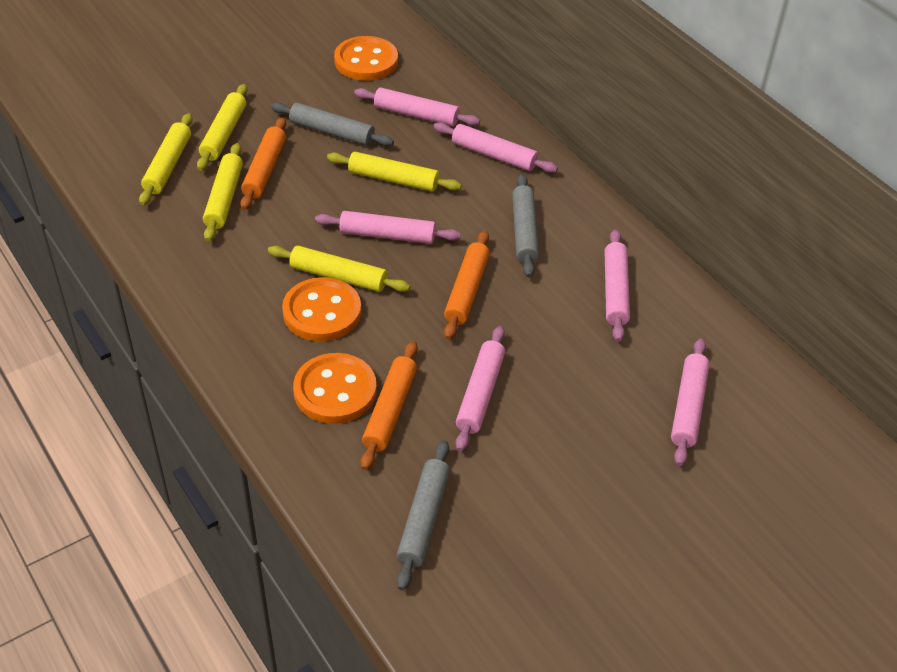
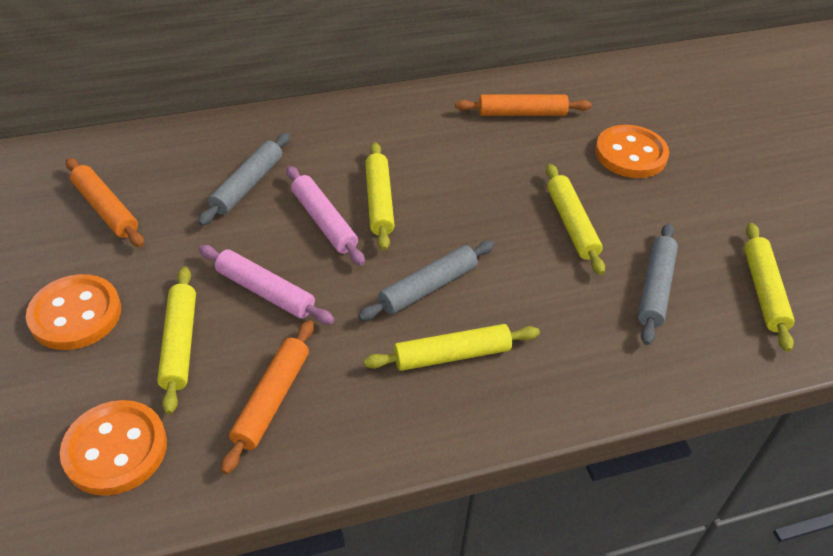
pink rolling pin: [315,211,461,244] [354,87,480,126] [434,122,558,173] [455,326,505,452] [605,229,630,342] [671,338,710,466] = 6 -> [198,245,335,324] [287,166,365,266] = 2

